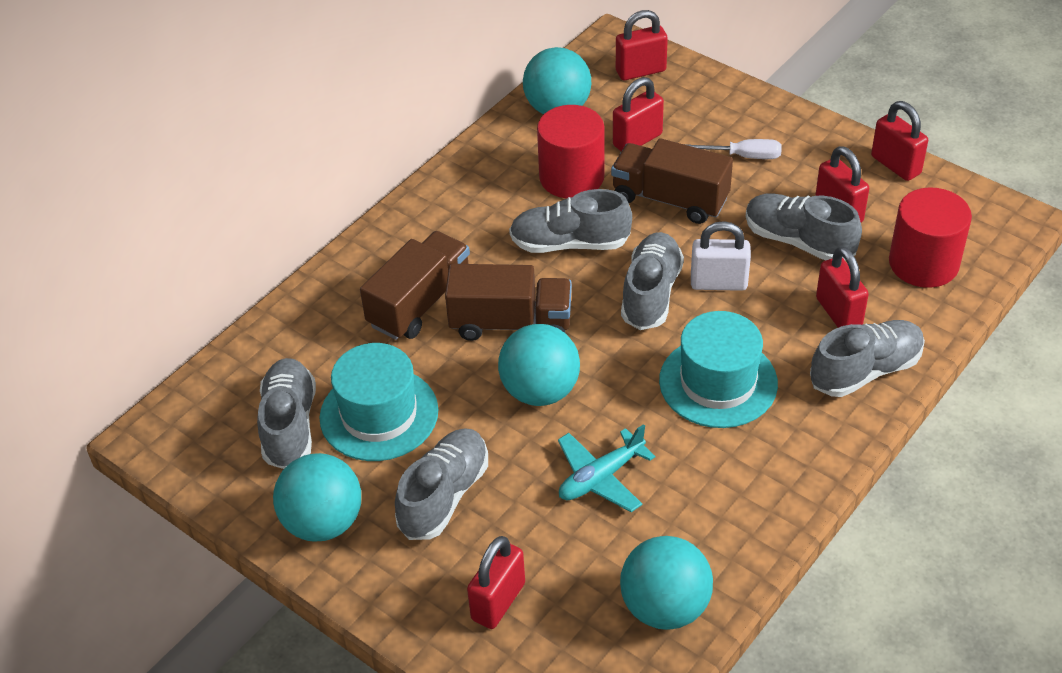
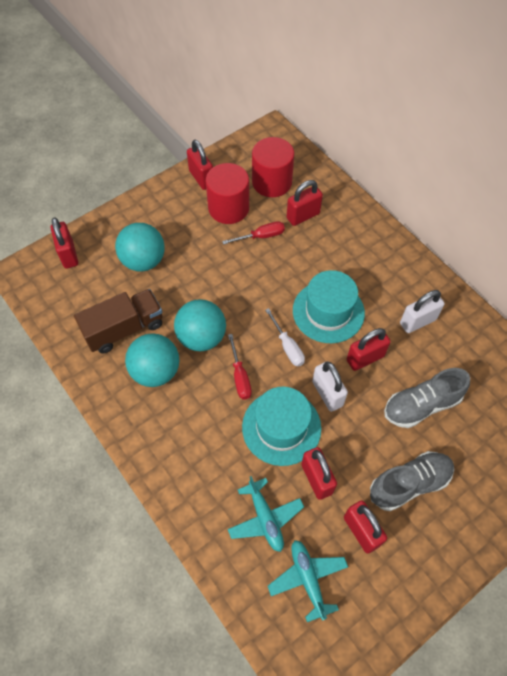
brown truck: [360,231,470,340] [445,264,572,341] [611,138,733,224] = 3 -> [74,289,163,354] = 1
grey shoe: [257,358,316,469] [395,428,488,540] [509,189,632,253] [621,232,684,330] [746,193,862,260] [810,320,925,397] = 6 -> [370,451,454,511] [384,368,470,428] = 2
red screwdriver: none = 0 -> [222,221,285,245] [228,334,252,399] = 2
turquoise ball: [273,453,361,542] [498,324,580,406] [523,47,591,114] [620,536,713,630] = 4 -> [115,223,165,272] [125,333,179,387] [174,299,226,351] = 3
turquoise plane: [558,424,655,512] = 1 -> [228,476,304,552] [268,540,348,622] = 2
white padlock: [691,221,751,291] = 1 -> [312,361,348,412] [400,290,445,333] = 2

